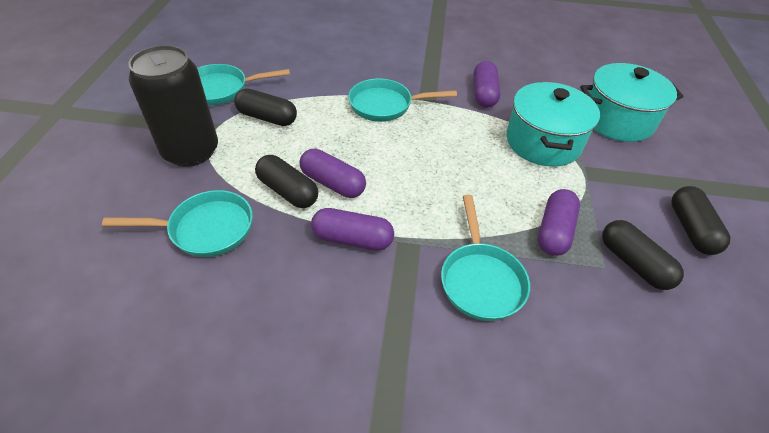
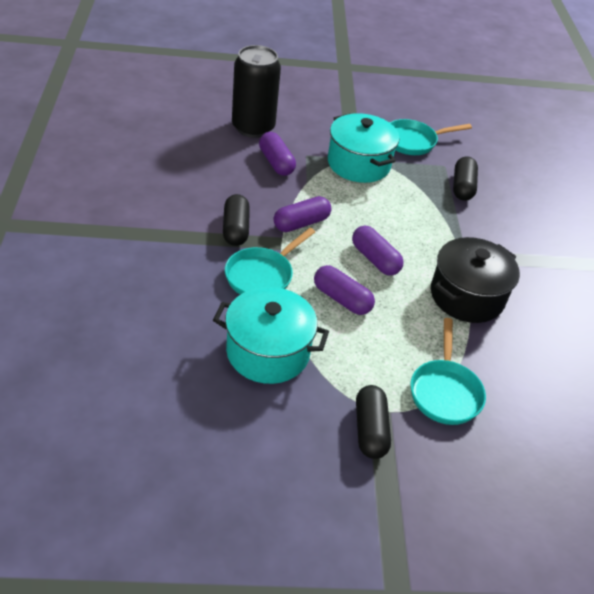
black capsule: [234,88,297,126] [255,155,318,208] [602,220,684,290] [672,186,730,255] = 4 -> [223,194,250,246] [356,385,391,459] [453,156,478,201] = 3
black pot: none = 0 -> [431,237,520,323] = 1
turquoise pan: [102,190,253,257] [197,64,290,105] [348,78,457,122] [441,195,530,321] = 4 -> [225,228,315,295] [390,119,472,155] [411,318,486,425] = 3

